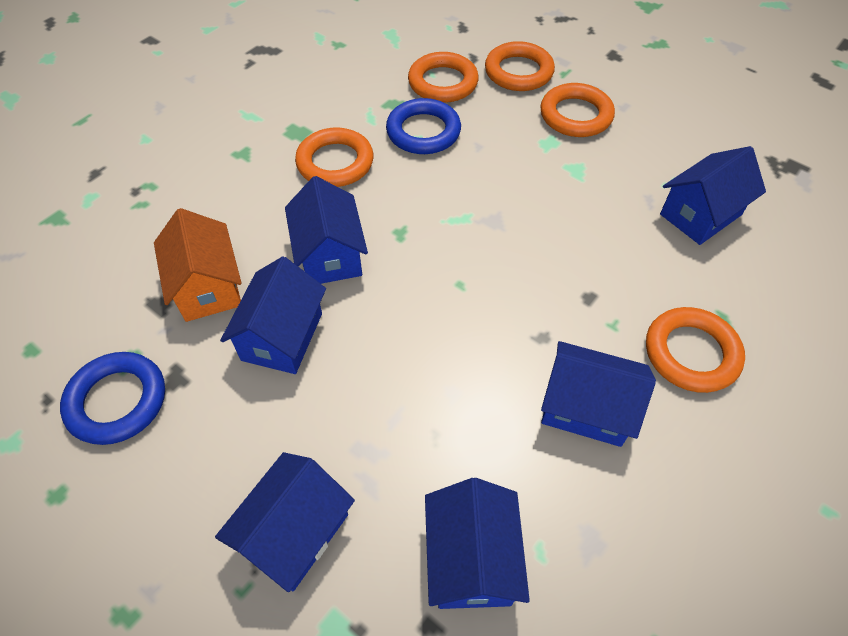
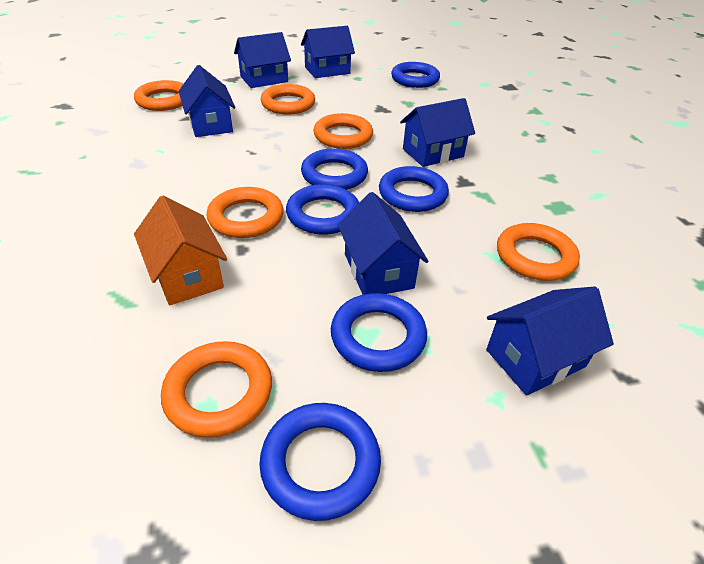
blue ring: [60,352,165,445] [386,98,461,154] = 2 -> [259,403,381,521] [286,184,359,235] [301,148,368,190] [331,293,427,372] [379,166,449,212] [391,62,440,88] = 6
orange ring: [295,127,373,187] [408,52,479,103] [485,41,555,91] [540,83,615,137] [646,307,745,393] = 5 -> [134,80,183,111] [161,341,272,438] [206,187,283,238] [261,84,315,114] [313,113,373,149] [497,223,580,281] = 6

